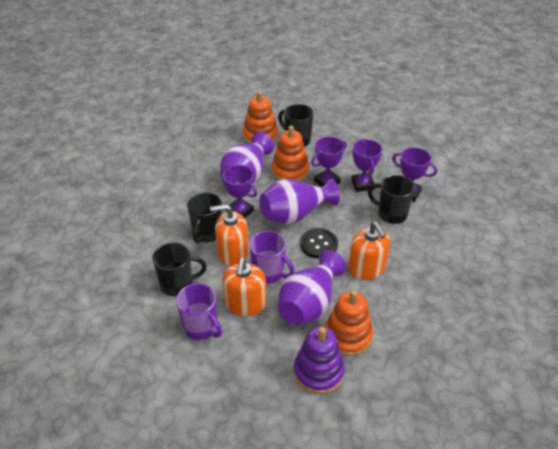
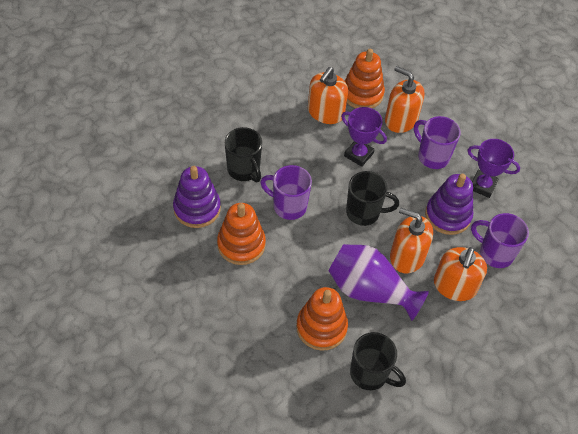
black button: [300,228,338,259] = 1 -> none = 0
black mug: [152,242,207,296] [187,192,222,244] [278,104,313,147] [368,175,415,224] = 4 -> [225,127,262,182] [346,171,399,226] [350,332,406,390] = 3
orange soap dispenser: [210,204,249,266] [222,258,266,316] [348,222,390,280] = 3 -> [308,67,348,124] [385,66,425,133] [390,208,433,274] [434,247,487,301] = 4
purple mug: [176,283,222,340] [249,231,295,284] = 2 -> [260,165,312,220] [414,116,461,169] [471,213,529,268] = 3
purple stacking toy: [294,327,345,394] = 1 -> [173,166,221,228] [425,174,473,235] = 2
purple trophy: [220,165,257,218] [311,136,347,187] [351,139,382,192] [392,147,437,202] = 4 -> [341,107,387,167] [468,139,520,198] = 2
purple vase: [220,132,274,183] [259,179,340,224] [278,250,346,325] = 3 -> [328,244,429,321] = 1

